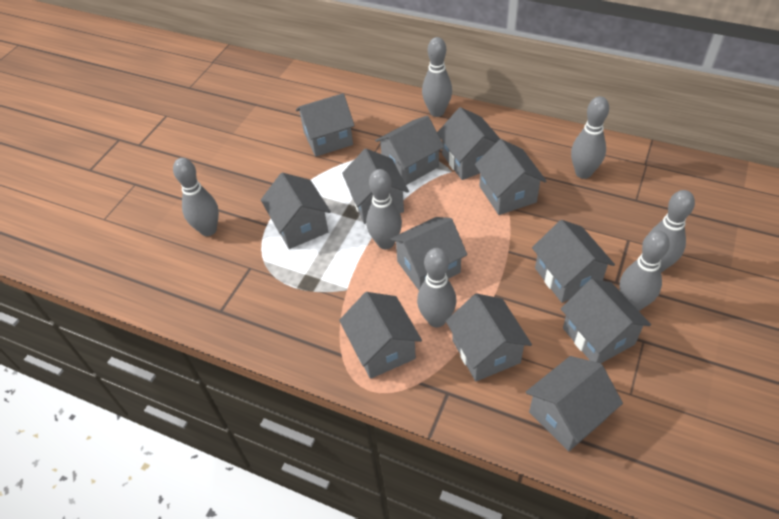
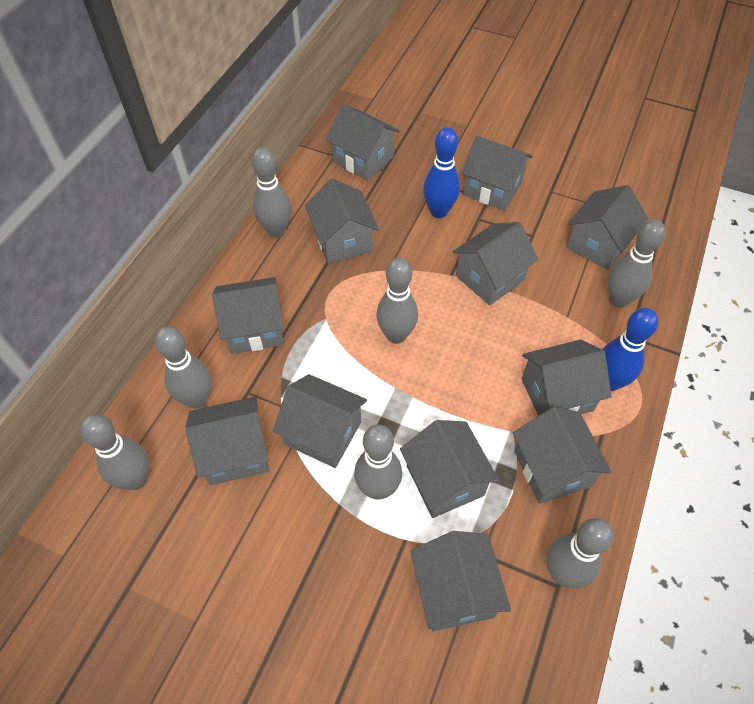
blue bowling pin: none = 0 -> [423,127,460,218] [602,308,658,391] = 2

